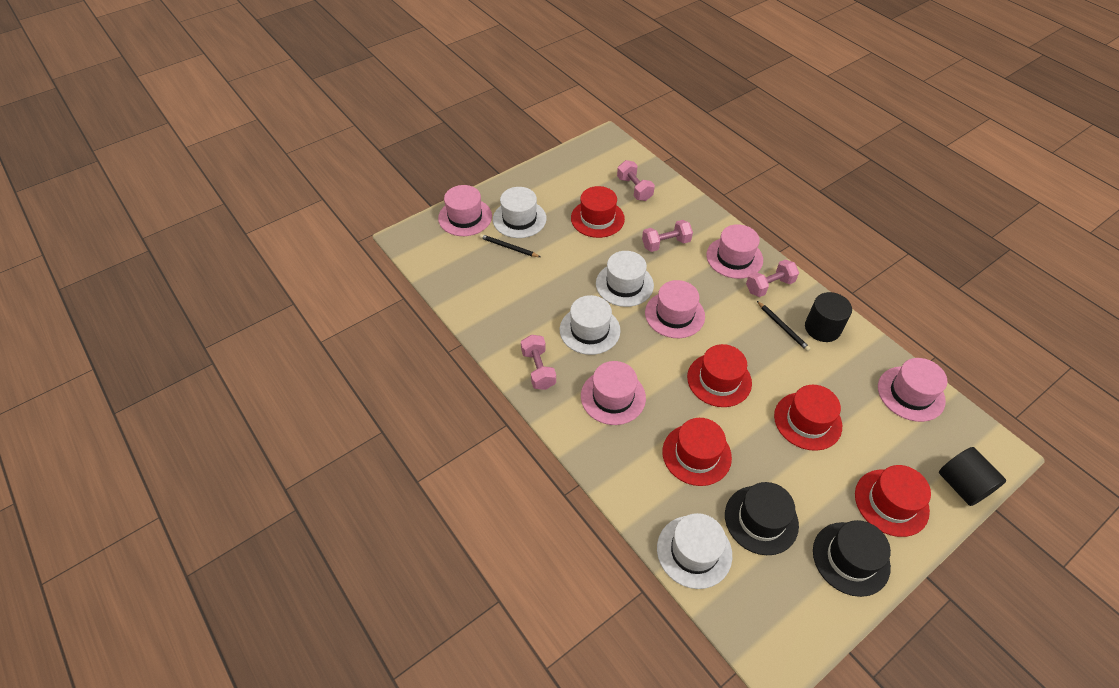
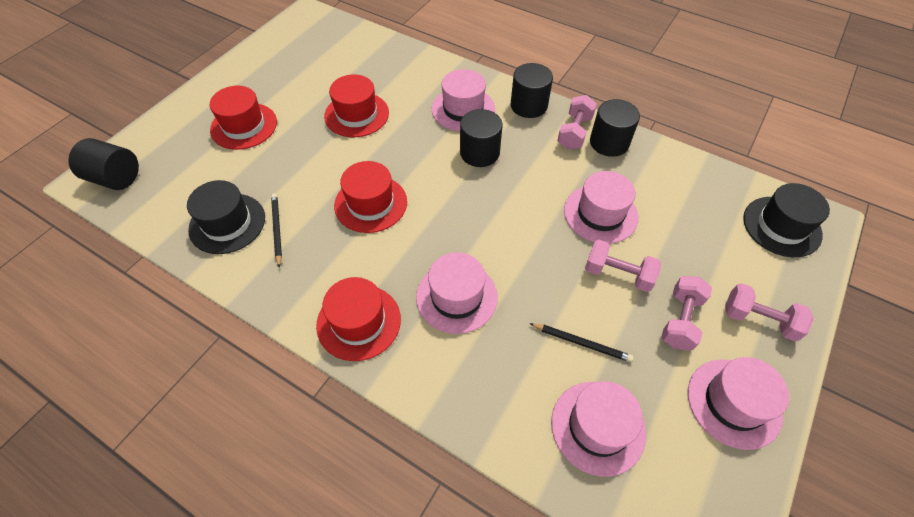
black cylinder: [805,292,852,342] [939,447,1006,506] = 2 -> [68,138,139,190] [460,109,503,167] [511,63,553,118] [590,99,640,157] = 4
red hat: [571,186,625,238] [662,418,732,486] [687,344,752,407] [774,385,842,451] [855,465,931,537] = 5 -> [210,86,277,150] [316,277,401,361] [324,74,389,137] [334,161,407,233] = 4
white hat: [493,187,546,238] [560,295,621,355] [596,251,654,307] [657,513,732,589] = 4 -> none = 0

